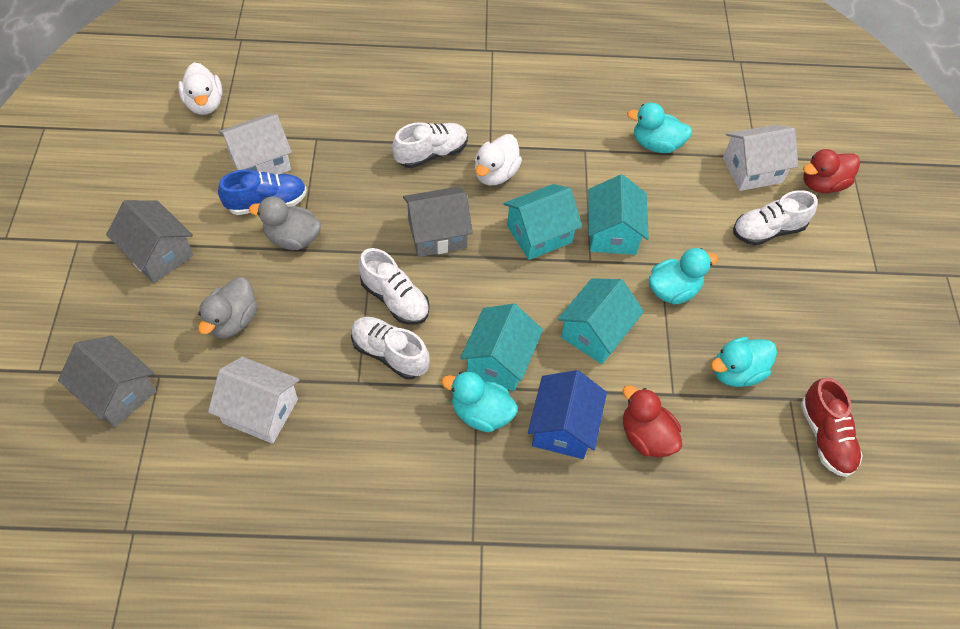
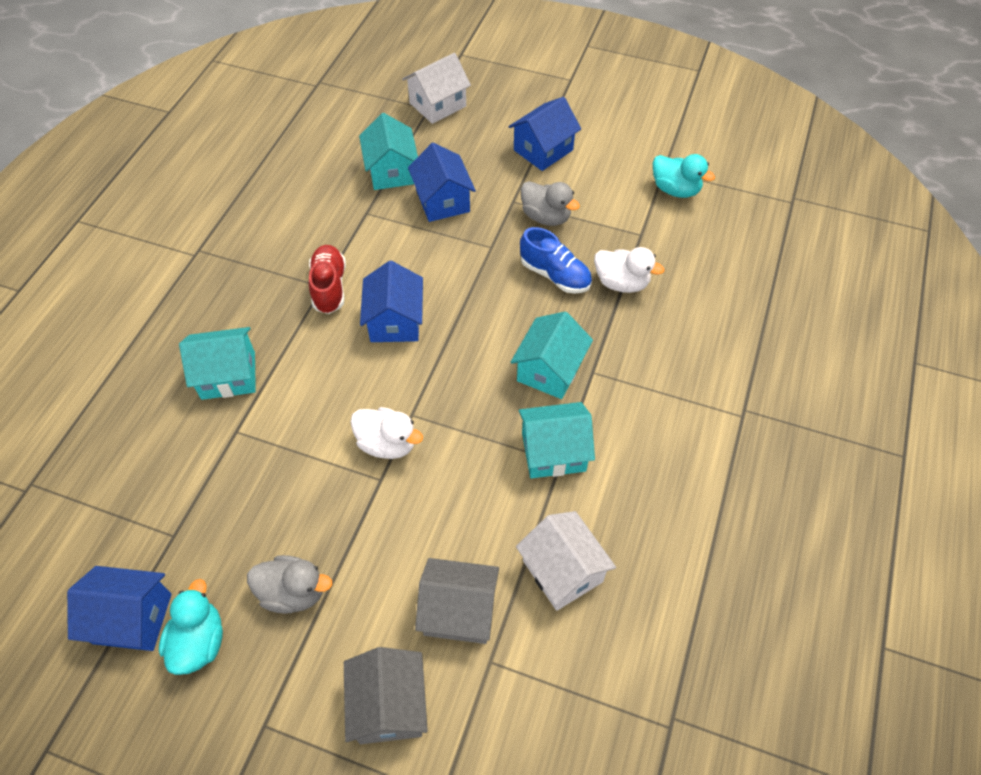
blue house: [528,370,607,459] = 1 -> [67,566,172,651] [360,261,423,342] [408,142,476,222] [509,97,581,171] = 4
grey house: [58,336,156,428] [106,200,193,283] [403,187,473,257] = 3 -> [344,647,428,744] [415,558,499,644] = 2
red duck: [623,385,682,457] [803,149,860,193] = 2 -> none = 0
turquoise duck: [441,372,518,432] [627,103,692,153] [649,248,718,305] [711,337,777,387] = 4 -> [159,579,223,675] [652,154,715,198] = 2
white house: [208,357,300,444] [219,113,292,174] [723,125,798,191] = 3 -> [402,53,471,124] [516,511,616,611] = 2
white shoe: [351,317,430,379] [358,248,430,325] [392,122,468,168] [733,190,818,246] = 4 -> none = 0

